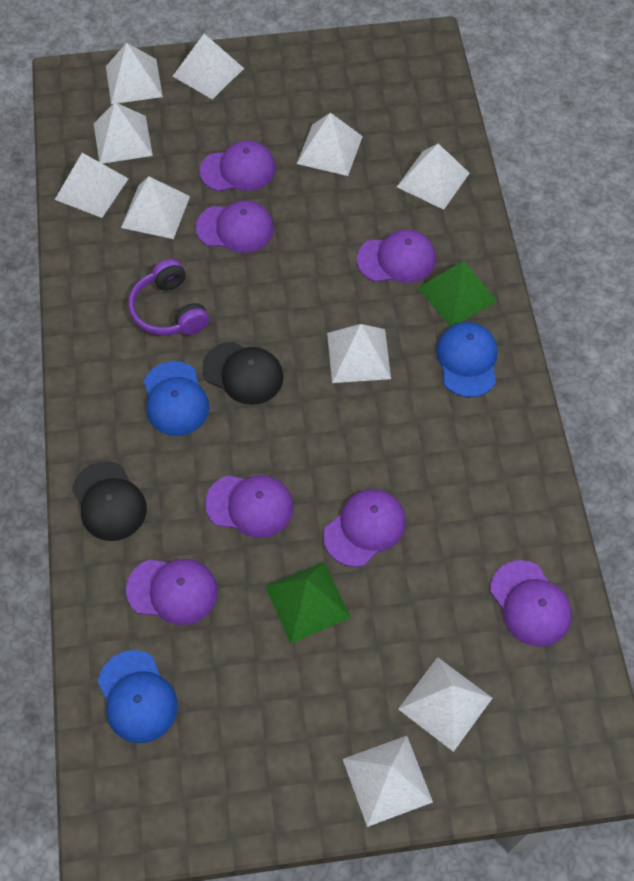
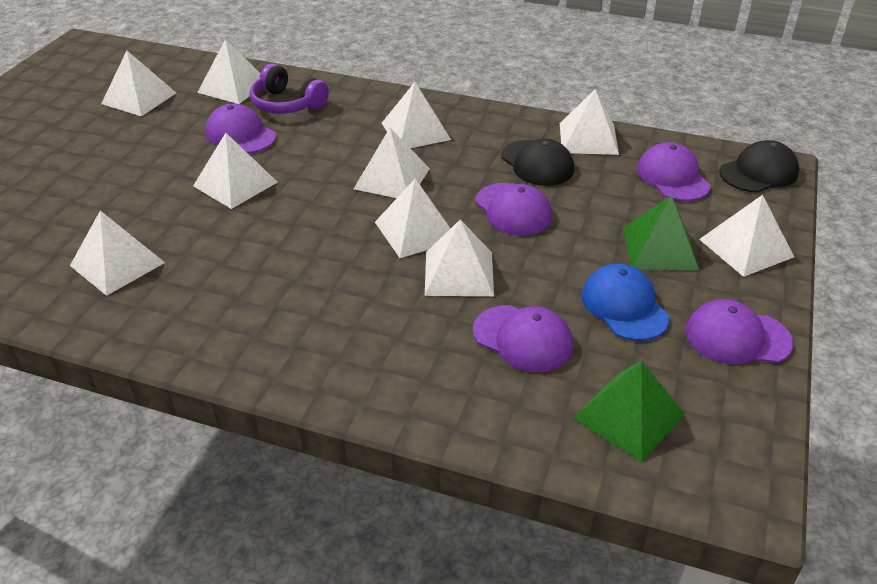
blue cap: [98,650,178,743] [144,361,209,436] [436,322,498,398] = 3 -> [581,264,670,341] = 1
purple cap: [126,559,218,625] [196,201,274,253] [200,140,276,192] [205,475,294,538] [323,489,406,567] [357,230,436,283] [490,560,572,647] = 7 -> [205,103,276,153] [473,305,573,372] [475,183,552,236] [637,142,711,201] [685,299,793,364] = 5

